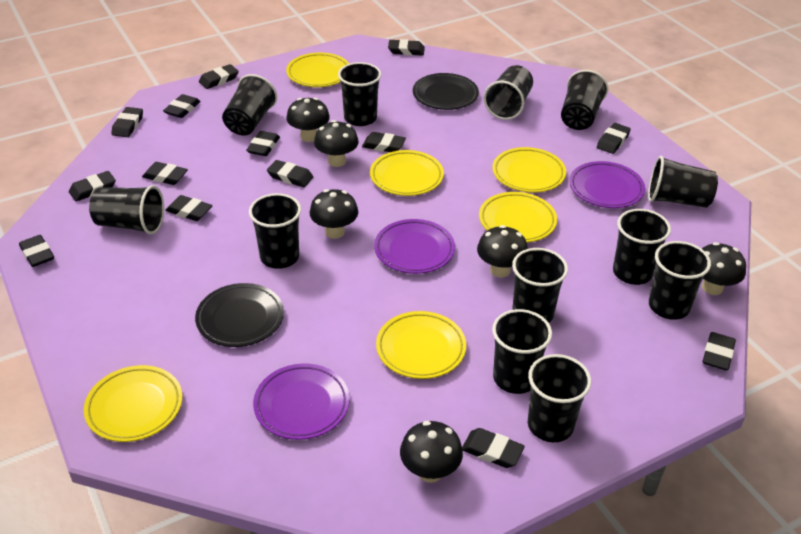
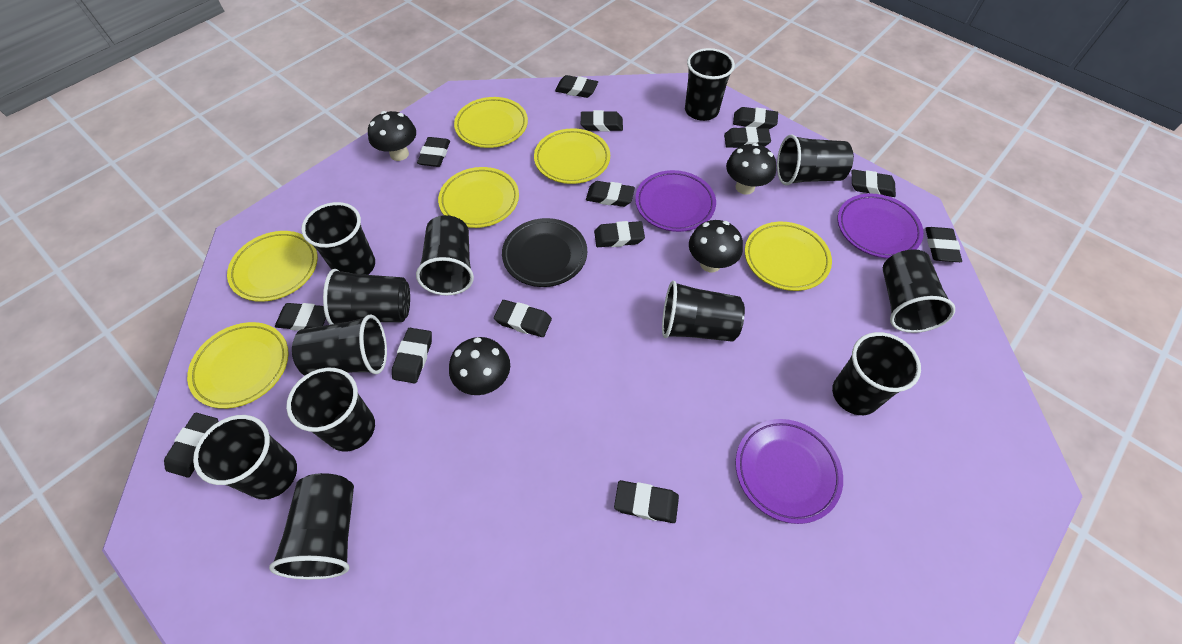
black mushroom: [286,98,330,142] [309,189,358,239] [314,120,359,167] [400,421,463,483] [477,225,528,278] [702,242,746,295] = 6 -> [368,111,416,161] [449,337,510,395] [689,220,743,272] [726,143,776,195] = 4
black plate: [195,283,284,347] [413,73,479,110] = 2 -> [502,218,587,287] = 1

